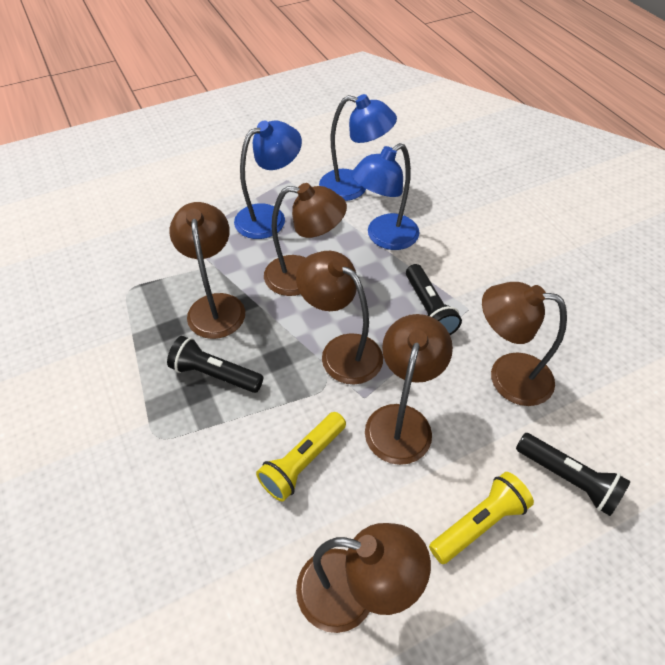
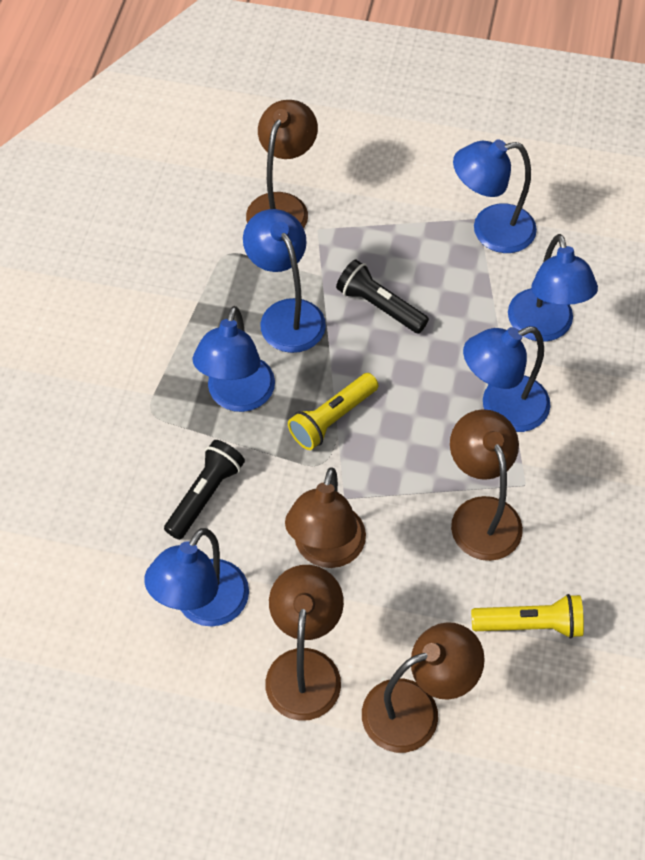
black flashlight: [167,336,263,393] [406,264,462,335] [516,433,631,516] = 3 -> [164,440,245,540] [336,259,429,333] = 2
blue lamp: [234,120,302,239] [319,94,397,201] [351,143,420,250] = 3 -> [144,528,249,627] [193,306,275,412] [243,209,326,353] [453,139,537,253] [463,326,551,432] [508,234,598,342] = 6
brown lamp: [170,202,245,339] [264,183,347,296] [296,251,383,385] [296,523,431,633] [365,314,453,465] [482,282,567,406] = 6 -> [246,100,318,228] [265,565,344,721] [285,467,366,568] [362,622,485,753] [450,409,523,561] = 5

